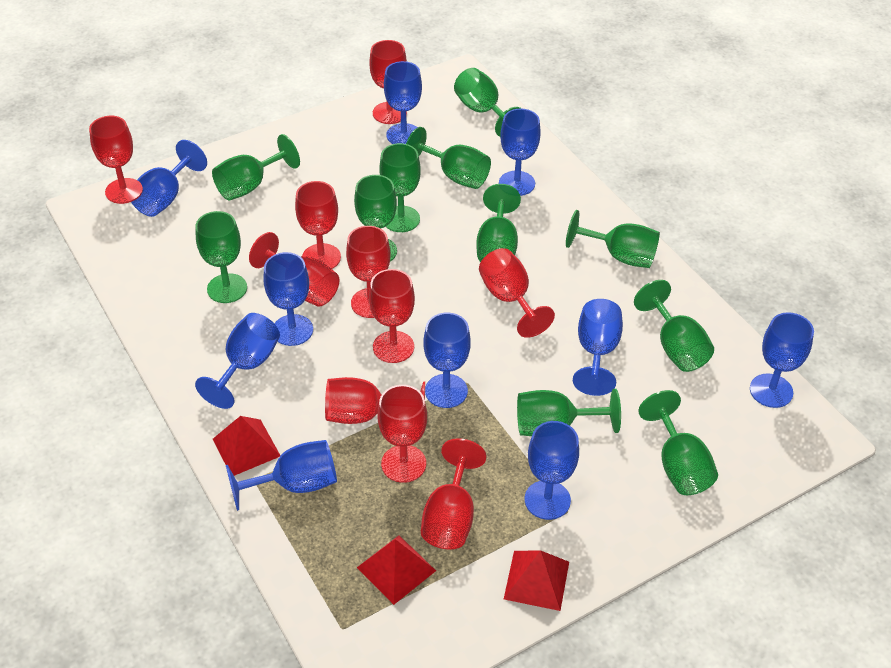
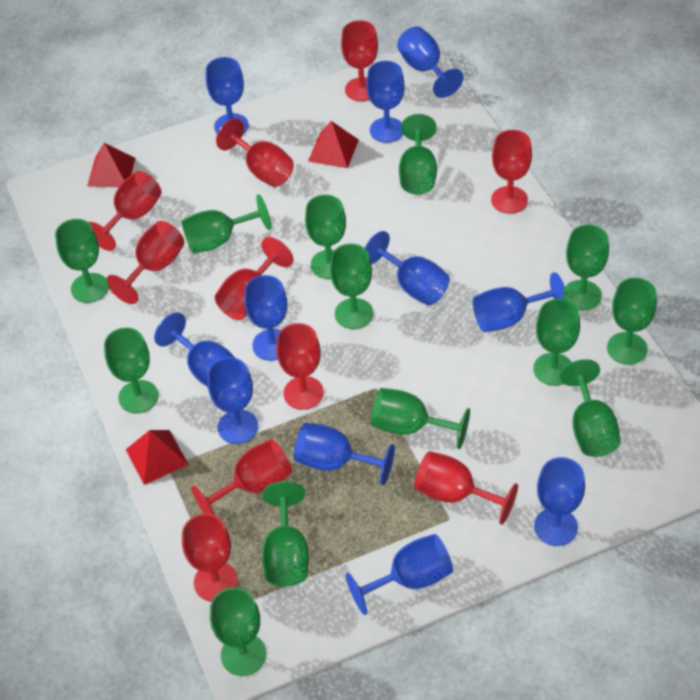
blue goblet: [128,140,207,217] [195,313,280,409] [226,440,337,511] [263,252,313,346] [384,61,422,144] [424,313,471,408] [499,109,541,196] [525,421,579,520] [573,299,623,396] [750,312,814,408] = 10 -> [154,312,235,387] [206,57,249,134] [208,357,258,444] [244,275,287,361] [294,423,395,485] [345,534,453,615] [365,231,449,305] [367,61,405,143] [397,27,463,98] [473,272,568,332] [534,457,585,546] = 11
green goblet: [195,211,247,303] [212,134,300,200] [354,175,397,262] [379,143,421,232] [406,127,491,189] [454,68,521,137] [476,184,521,262] [517,389,621,436] [566,210,660,268] [634,280,714,372] [638,390,718,495] = 11 -> [55,219,108,303] [104,327,158,413] [182,194,271,254] [210,587,266,676] [262,481,309,586] [305,195,346,279] [330,244,373,329] [371,388,470,449] [399,114,437,195] [533,299,580,386] [559,359,621,457] [565,225,609,311] [607,278,657,365] = 13

